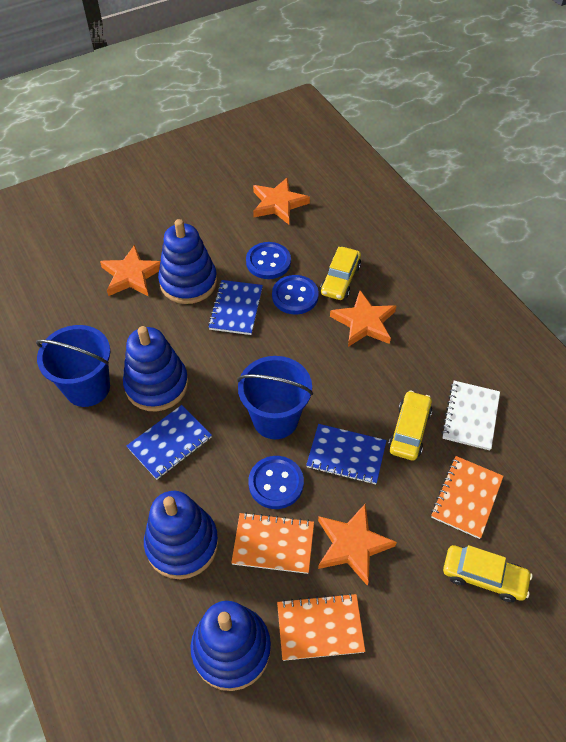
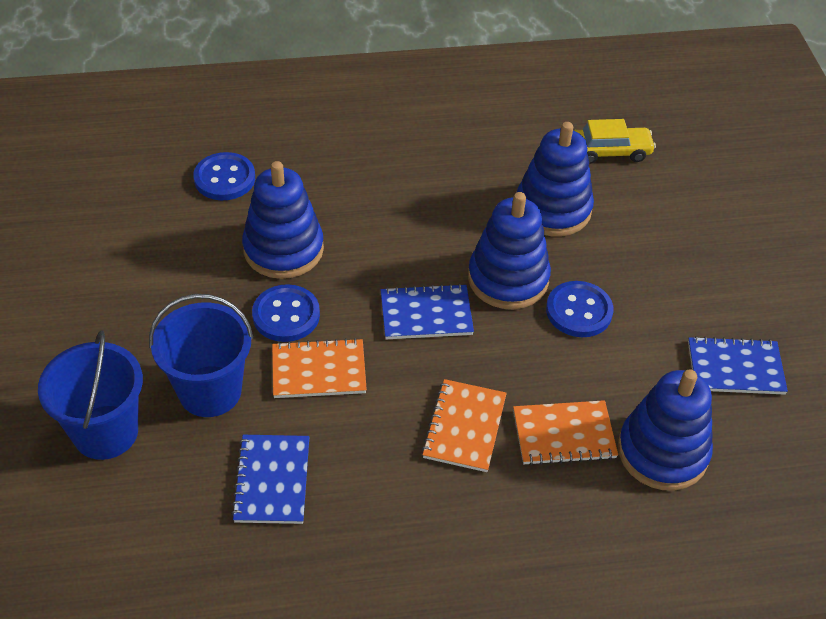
orange star: [100,245,160,296] [253,178,310,225] [318,503,397,586] [330,290,396,347] = 4 -> none = 0
white notebook: [441,381,500,450] = 1 -> none = 0
yellow car: [320,247,361,300] [388,390,432,460] [443,545,532,602] = 3 -> [574,119,656,164] = 1

